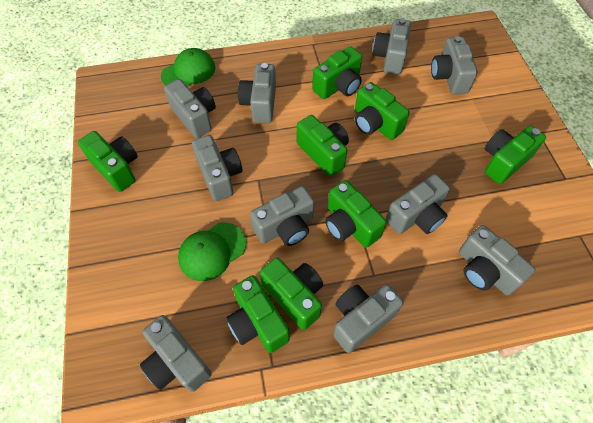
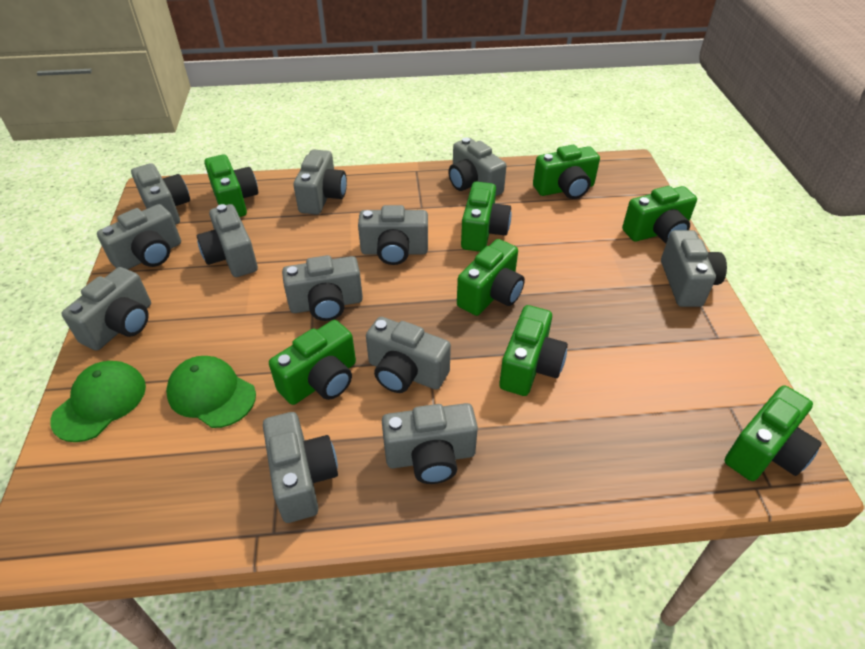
grey camera: [140,315,212,392] [164,79,216,138] [192,135,243,201] [238,63,276,123] [250,186,314,246] [333,284,404,353] [372,18,411,75] [386,174,450,234] [431,36,478,94] [459,225,535,295] = 10 -> [61,267,151,351] [97,204,181,269] [131,163,190,225] [197,204,258,277] [263,412,338,523] [282,255,363,321] [293,150,347,215] [358,205,428,265] [366,317,451,393] [382,403,478,484] [448,137,507,196] [661,230,727,307] = 12

